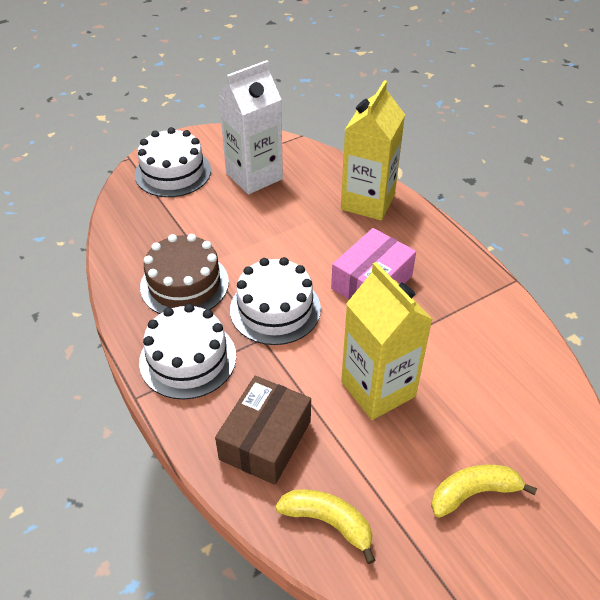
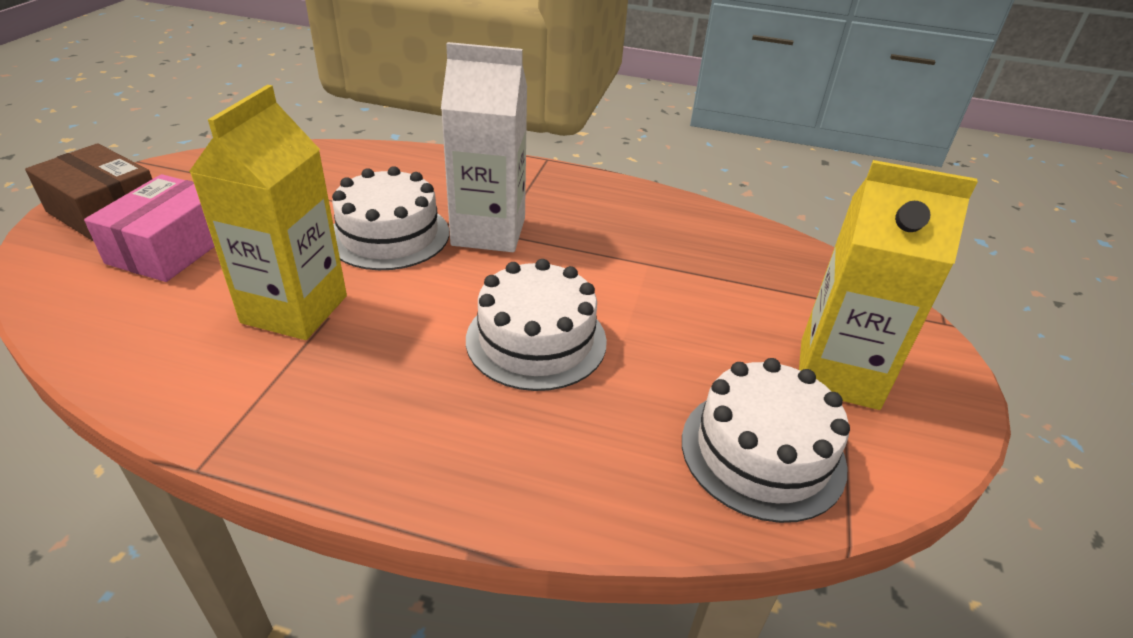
brown cake: [140,234,229,314] = 1 -> none = 0
yellow banana: [275,489,376,564] [431,465,537,518] = 2 -> none = 0

